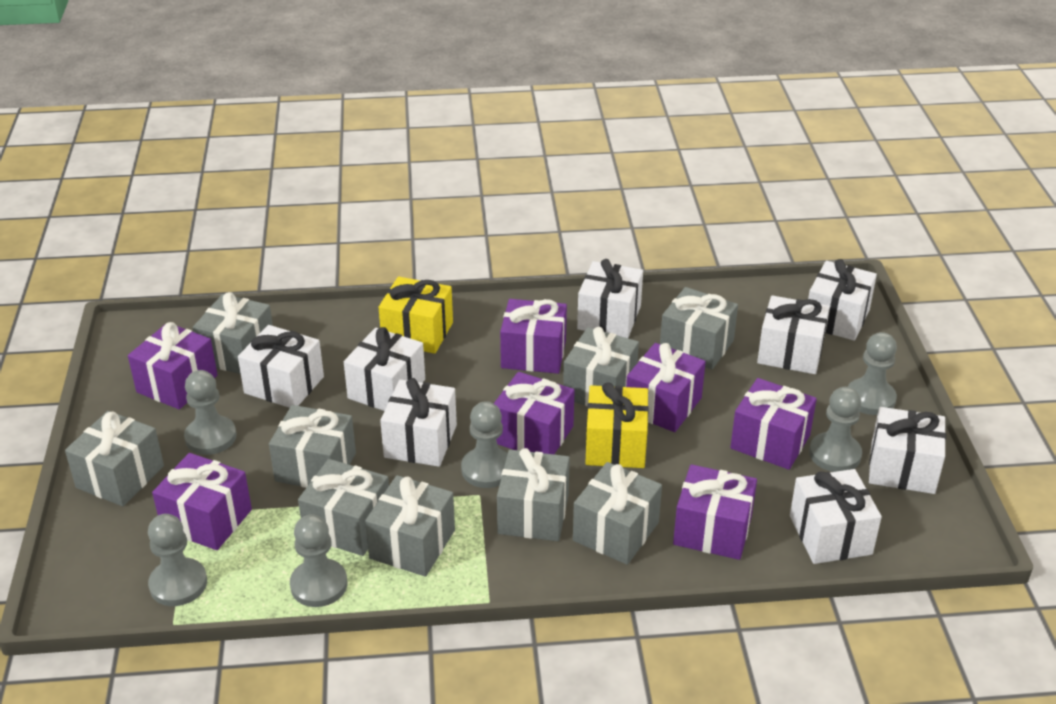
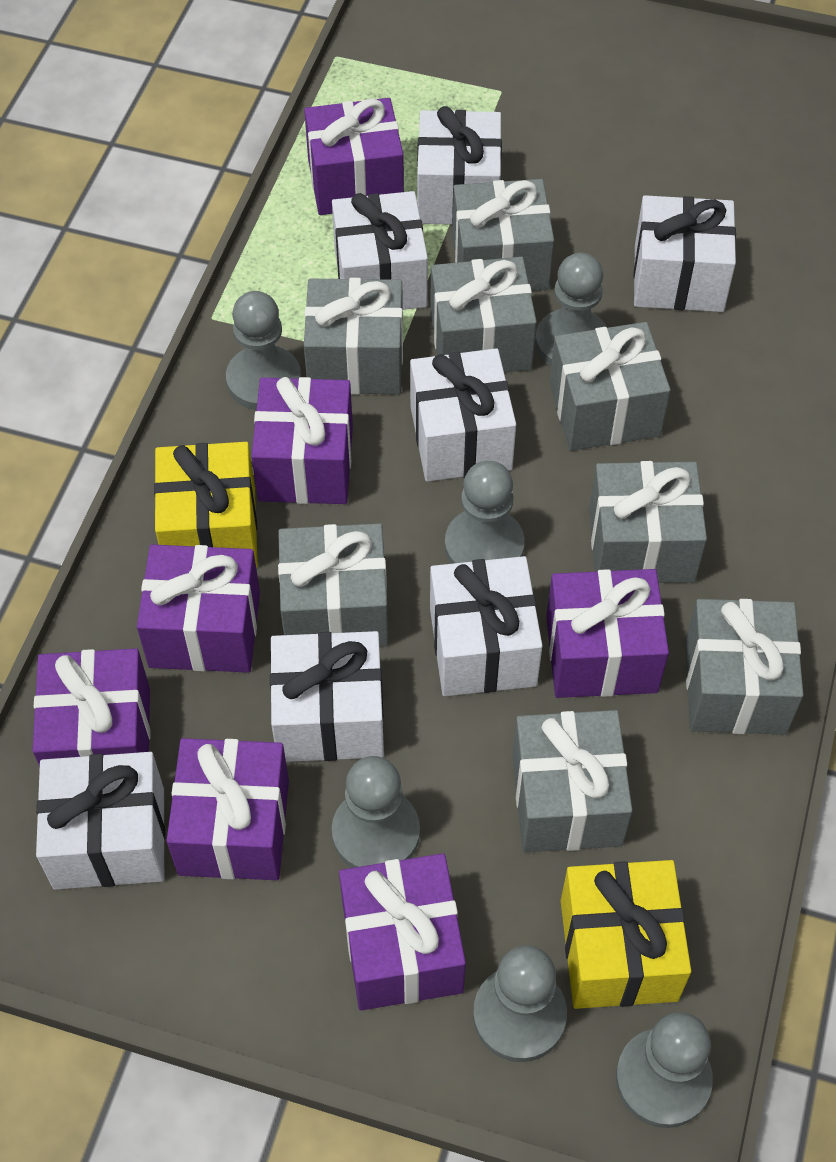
grey gift: [65,411,164,506] [193,292,273,374] [269,405,356,488] [298,459,389,556] [365,475,455,577] [497,448,570,541] [563,327,639,406] [573,462,662,565] [660,287,738,369] = 9 -> [278,523,388,647] [304,278,403,395] [430,257,537,372] [452,179,554,291] [512,710,633,852] [549,322,671,451] [589,461,707,583] [685,599,803,735] = 8
white gift: [238,325,324,408] [344,327,425,411] [380,378,457,467] [577,259,643,338] [757,295,829,374] [790,469,882,564] [808,259,877,341] [869,407,946,494] = 8 -> [36,752,166,890] [270,631,384,762] [332,191,428,310] [410,348,516,482] [417,106,502,225] [430,556,543,696] [633,195,736,312] = 7

